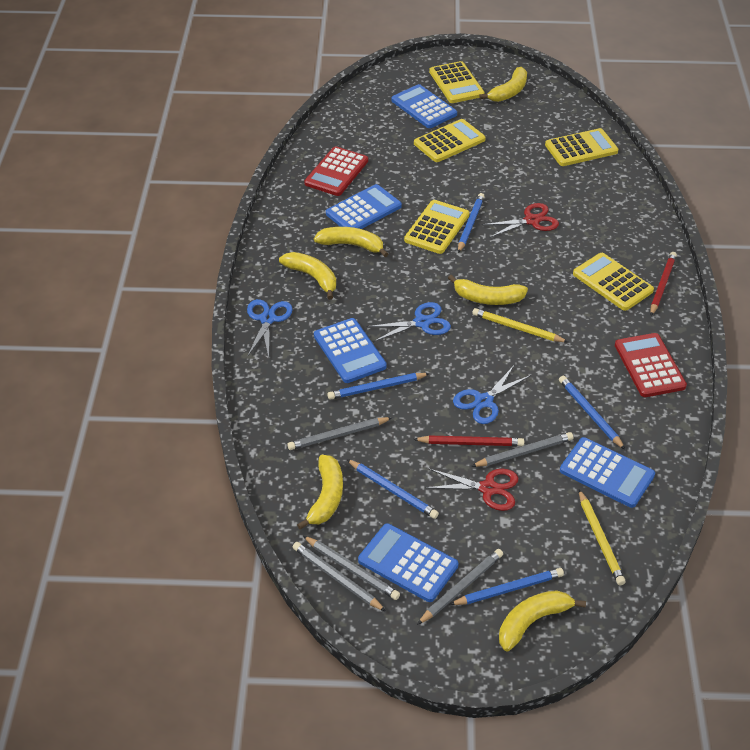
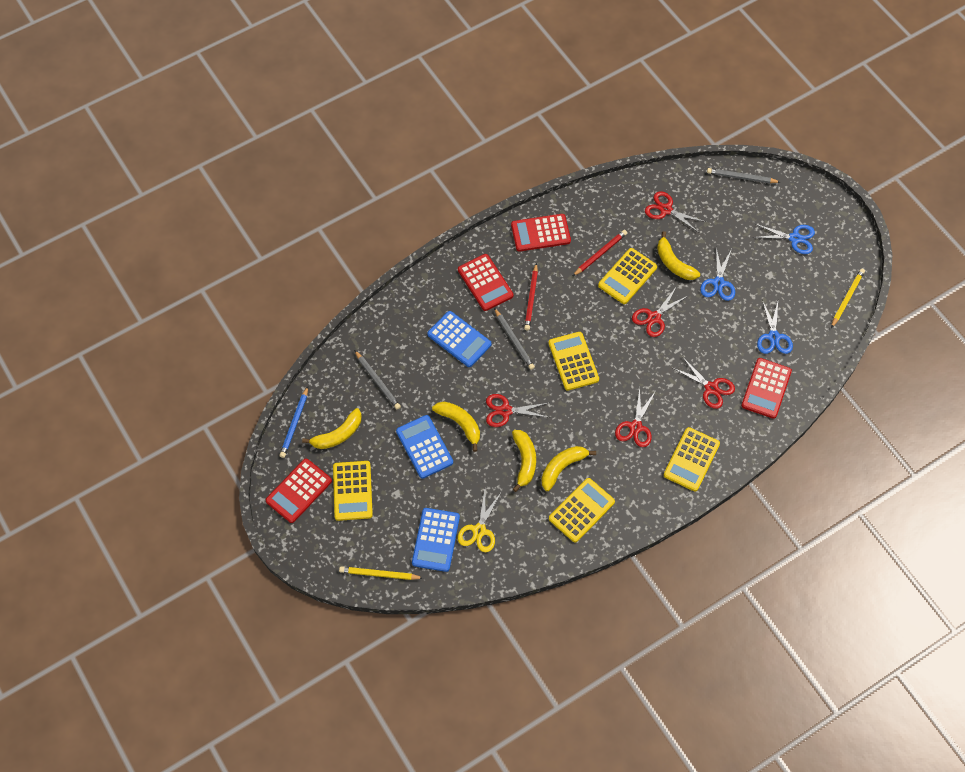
blue calculator: [314,318,387,383] [326,184,402,229] [358,523,458,602] [391,84,457,128] [560,437,655,508] = 5 -> [396,415,453,479] [412,508,460,572] [427,311,492,367] = 3
blue pencil: [327,373,430,400] [347,459,439,519] [449,568,564,605] [458,193,485,253] [559,376,625,449] = 5 -> [280,386,308,458] = 1
grey pencil: [287,417,392,450] [293,542,386,611] [303,536,400,600] [417,549,503,625] [471,432,573,467] = 5 -> [354,350,401,409] [494,308,535,370] [707,168,780,183] = 3
red calculator: [304,146,368,196] [615,333,687,397] = 2 -> [266,459,332,523] [458,254,514,311] [511,214,571,252] [741,358,792,419] = 4
red scissors: [425,468,518,511] [481,203,559,238] = 2 -> [486,394,550,427] [615,387,655,447] [632,286,688,337] [645,191,706,233] [673,358,735,409] = 5
yellow banana: [279,252,336,300] [297,455,343,530] [314,227,388,257] [448,275,528,305] [479,67,527,102] [499,590,586,652] = 6 -> [302,408,362,449] [432,402,480,452] [512,430,536,492] [541,446,596,491] [657,231,700,280] = 5
yellow scissors: none = 0 -> [457,491,501,552] = 1

